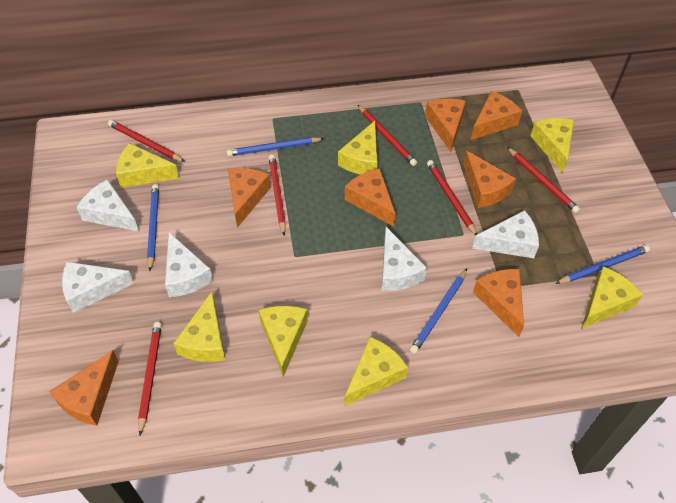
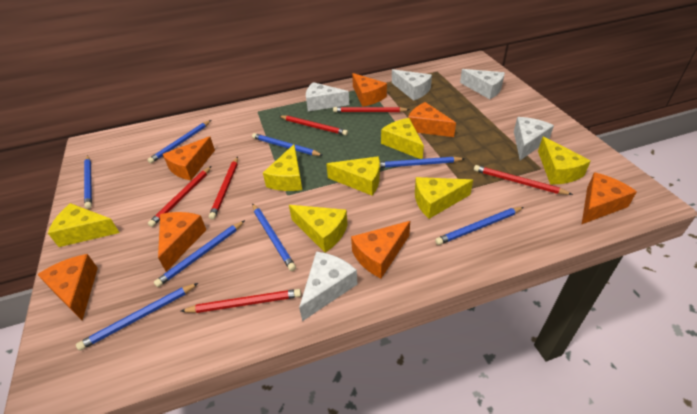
blue pencil: [147,184,159,271] [227,137,325,156] [410,269,467,354] [555,245,650,284] = 4 -> [76,283,198,351] [84,155,92,209] [147,120,211,164] [154,220,245,287] [252,133,323,156] [252,203,296,271] [380,157,465,168] [435,207,524,245] = 8

